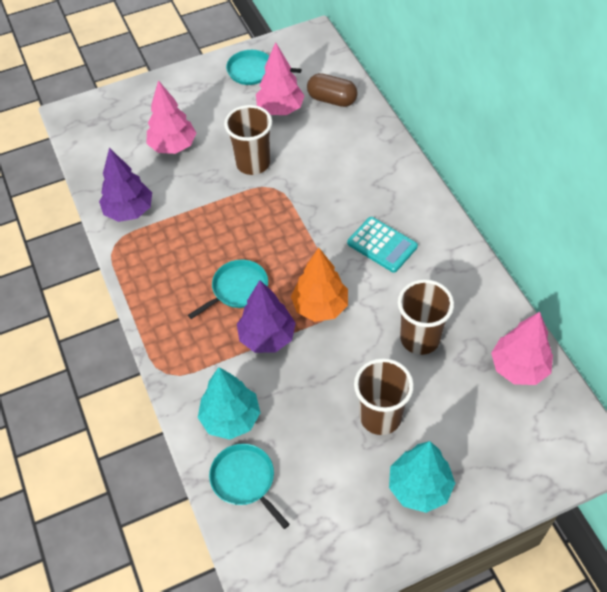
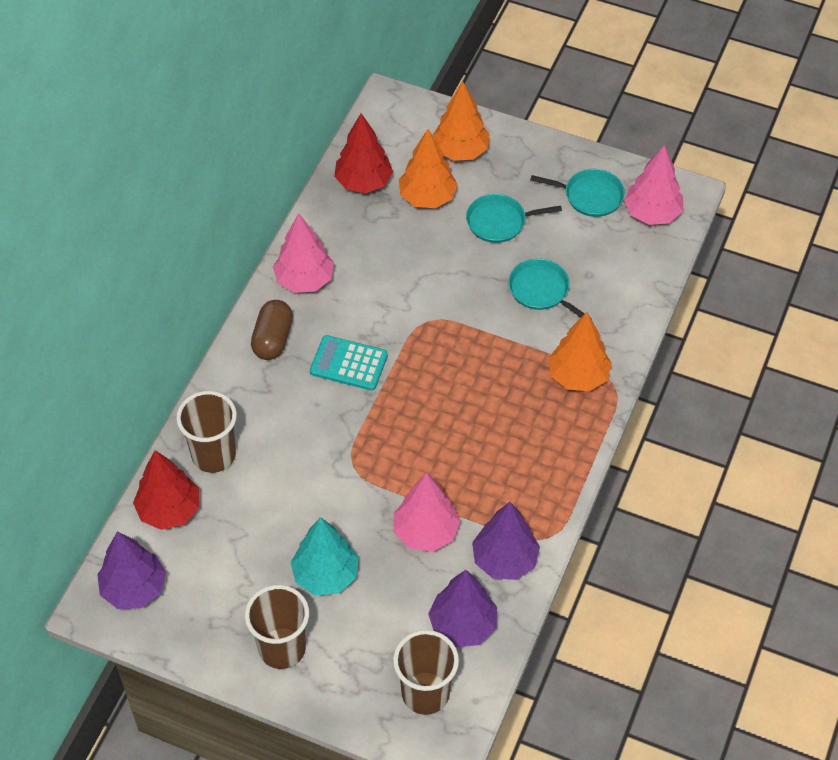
orange tree: [291,248,348,322] = 1 -> [399,129,458,208] [432,81,489,161] [548,312,612,391] = 3
purple tree: [99,148,152,222] [237,280,296,353] = 2 -> [97,531,166,609] [428,570,497,647] [472,502,540,580] = 3
red tree: none = 0 -> [133,450,199,530] [334,113,393,193] = 2
turquoise tree: [198,367,261,440] [389,441,455,513] = 2 -> [290,517,359,595] = 1

